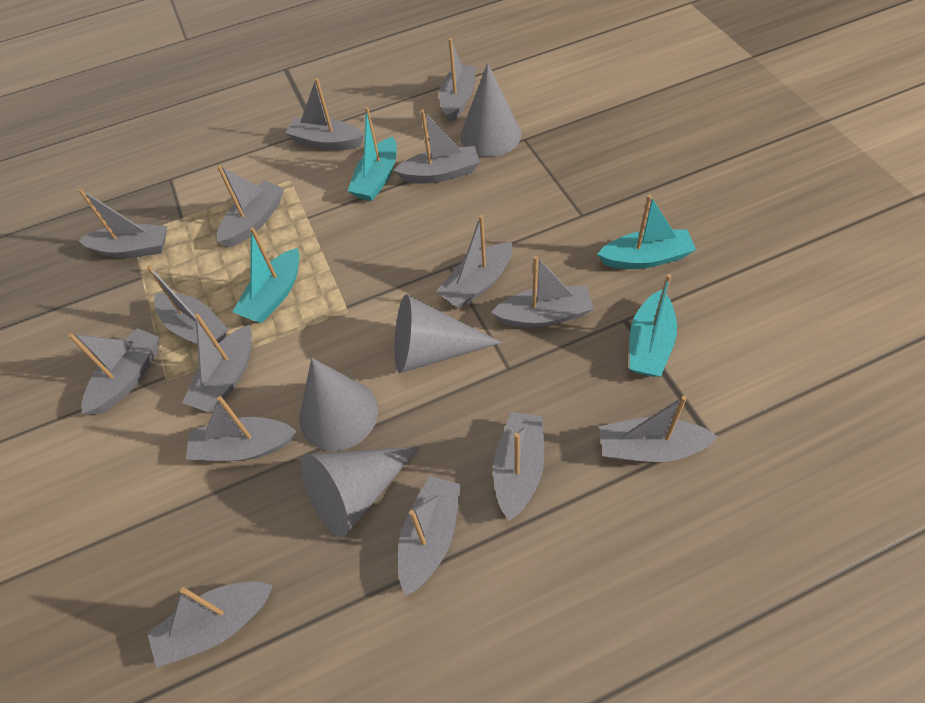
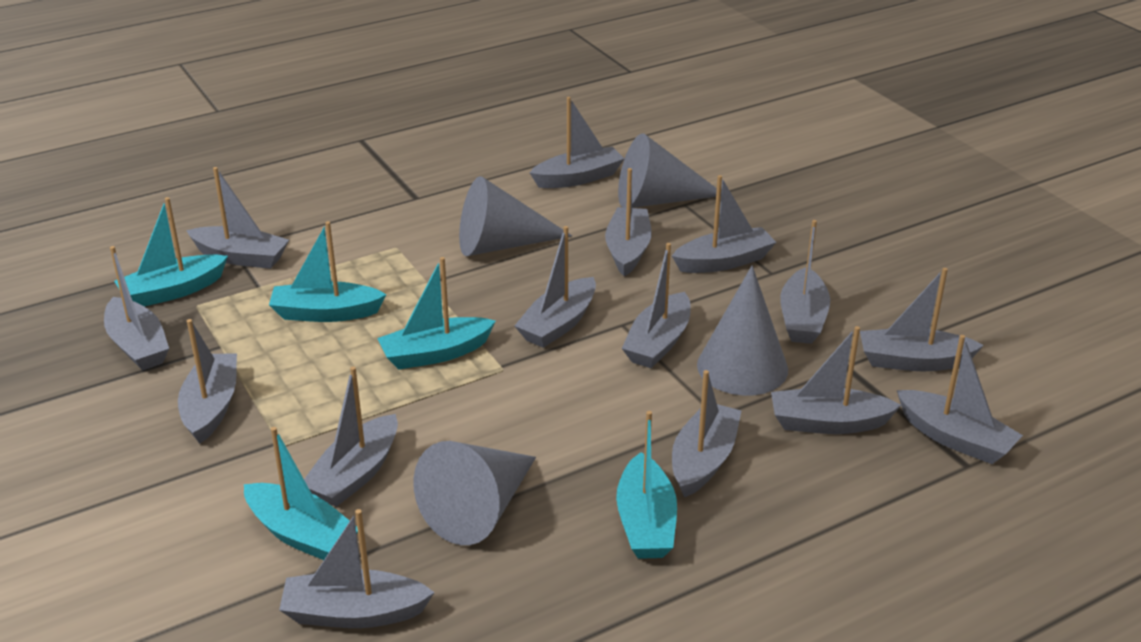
turquoise boat: [232,227,300,323] [348,107,397,201] [597,195,696,269] [630,274,677,377] = 4 -> [114,197,228,307] [244,427,358,560] [269,221,387,322] [377,257,496,370] [616,411,677,559] = 5

